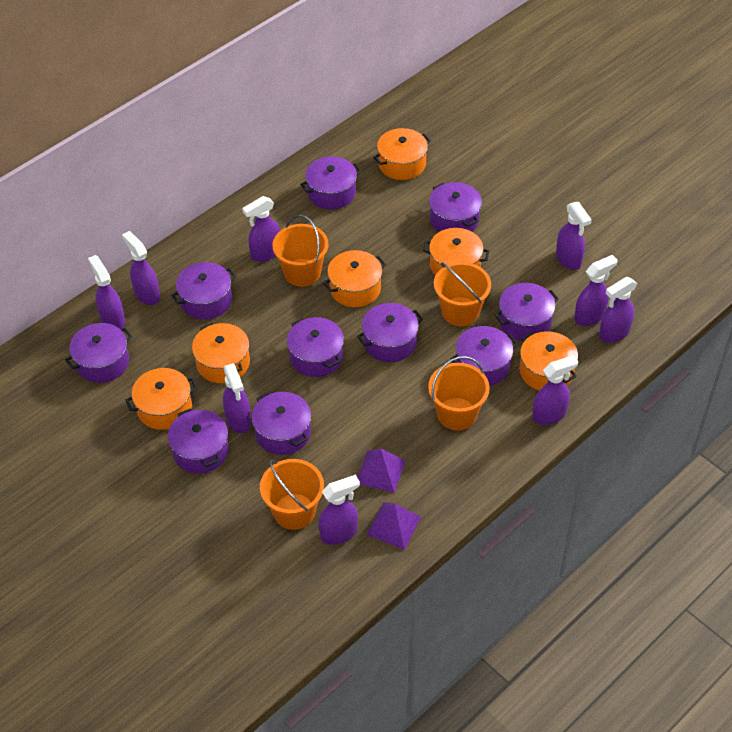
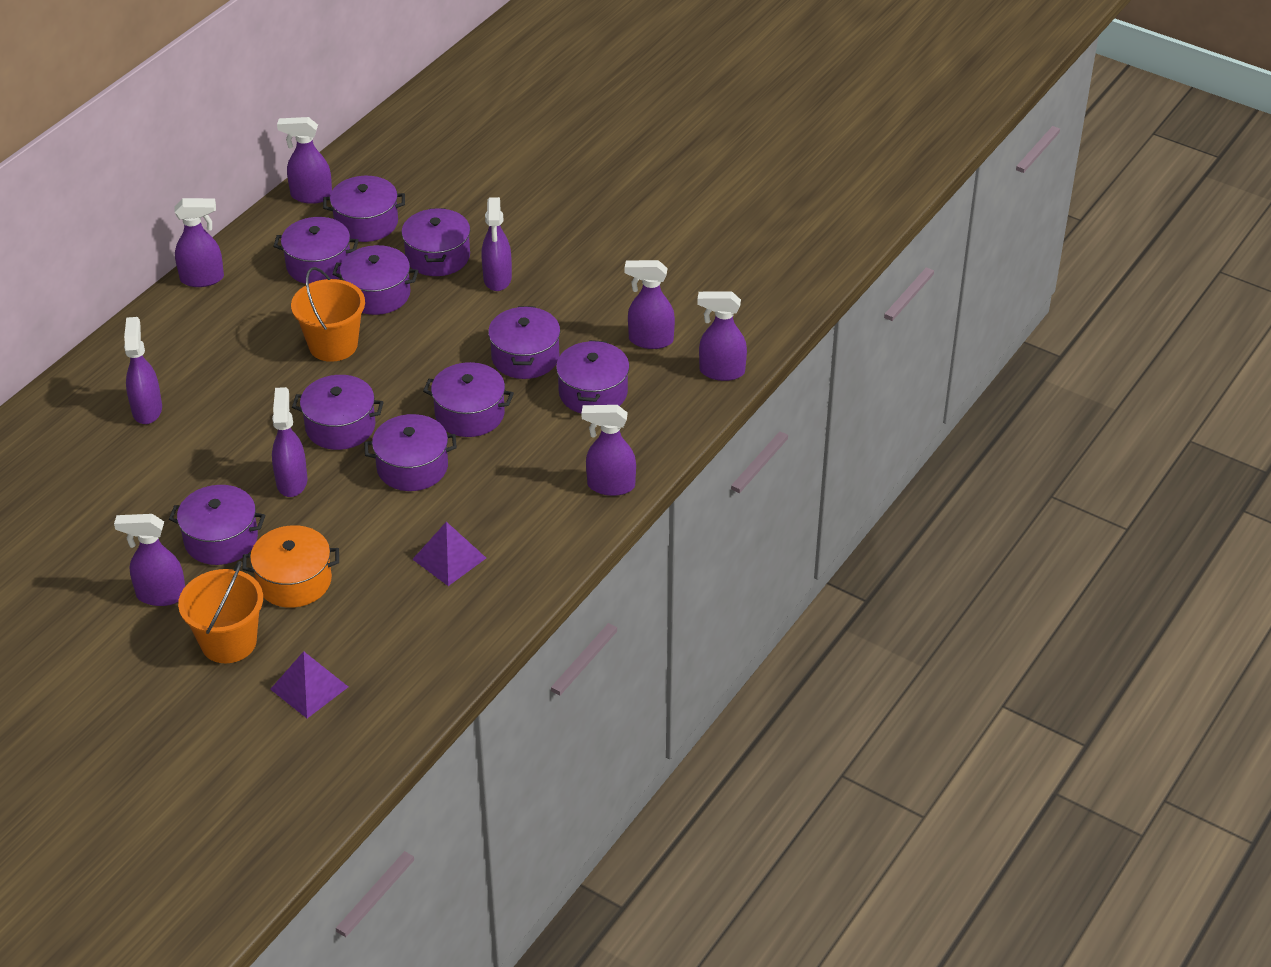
orange bucket: [260,459,324,530] [272,215,329,287] [428,356,490,431] [434,262,491,326] = 4 -> [178,561,263,663] [291,267,365,362] = 2
orange pot: [126,368,198,430] [192,323,250,383] [323,250,386,307] [373,128,431,180] [423,228,489,276] [520,331,578,391] = 6 -> [242,525,339,608] = 1

